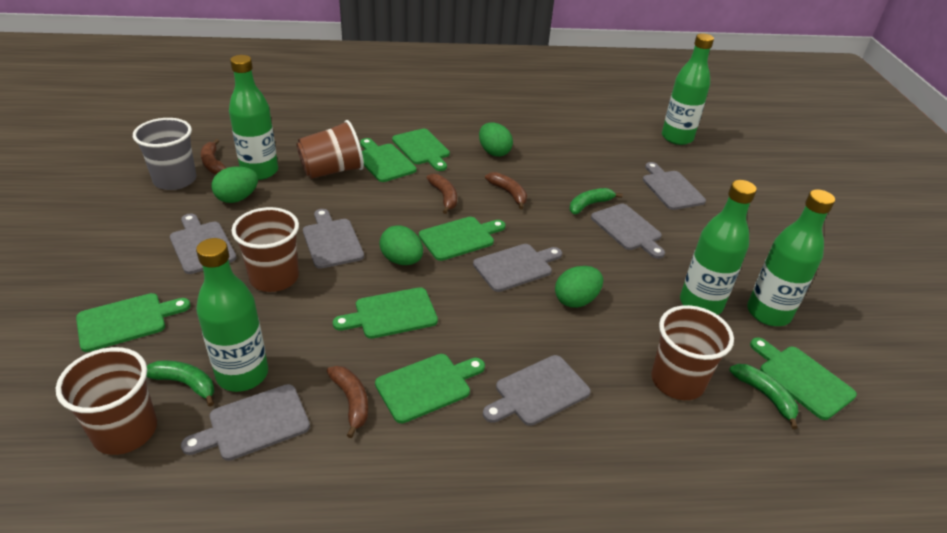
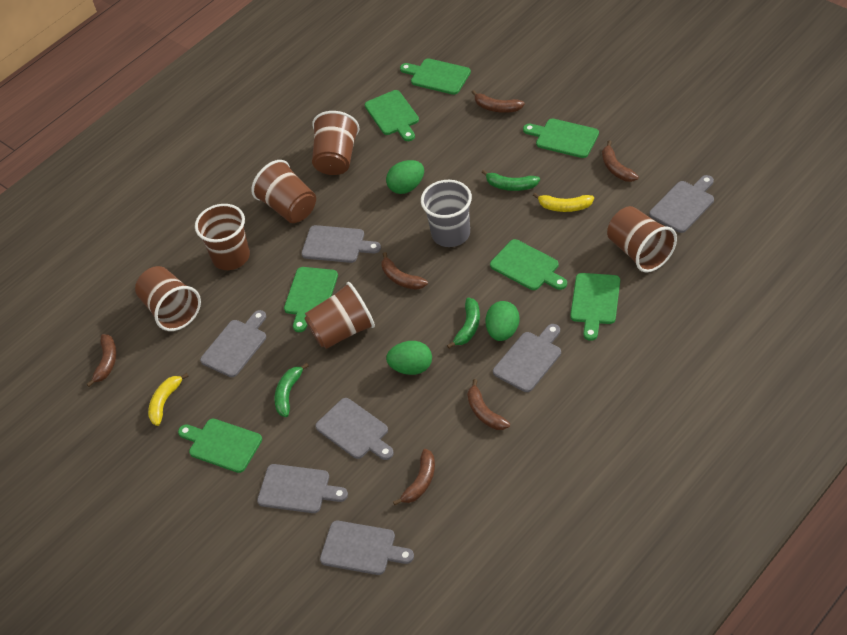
brown banana: [201,139,226,174] [327,366,368,438] [427,174,457,214] [485,172,527,209] = 4 -> [86,334,117,387] [381,252,428,290] [393,449,435,505] [467,379,510,430] [471,90,525,113] [602,140,639,182] = 6
brown cup: [56,347,157,455] [232,207,299,292] [296,120,364,179] [651,305,734,400] = 4 -> [135,266,201,331] [195,204,250,270] [251,160,316,223] [304,282,375,349] [312,111,359,175] [607,206,677,272] = 6
green bottle: [196,238,268,392] [229,55,278,180] [662,33,714,145] [680,180,757,315] [747,189,835,326] = 5 -> none = 0
green egg: [212,166,258,203] [379,225,423,265] [479,122,513,157] [555,266,603,308] = 4 -> [386,160,424,194] [386,341,432,375] [485,301,520,341] = 3
yellow banana: none = 0 -> [148,373,189,426] [533,193,594,212] = 2

